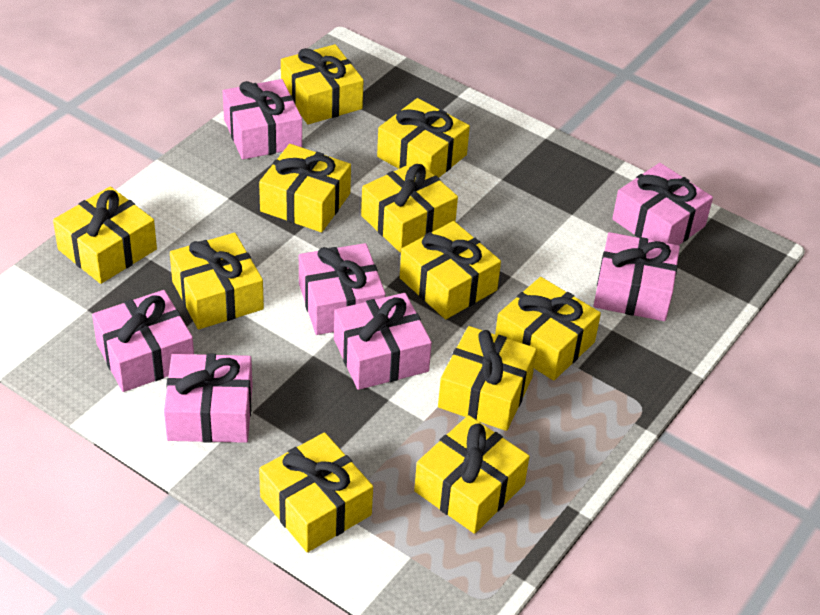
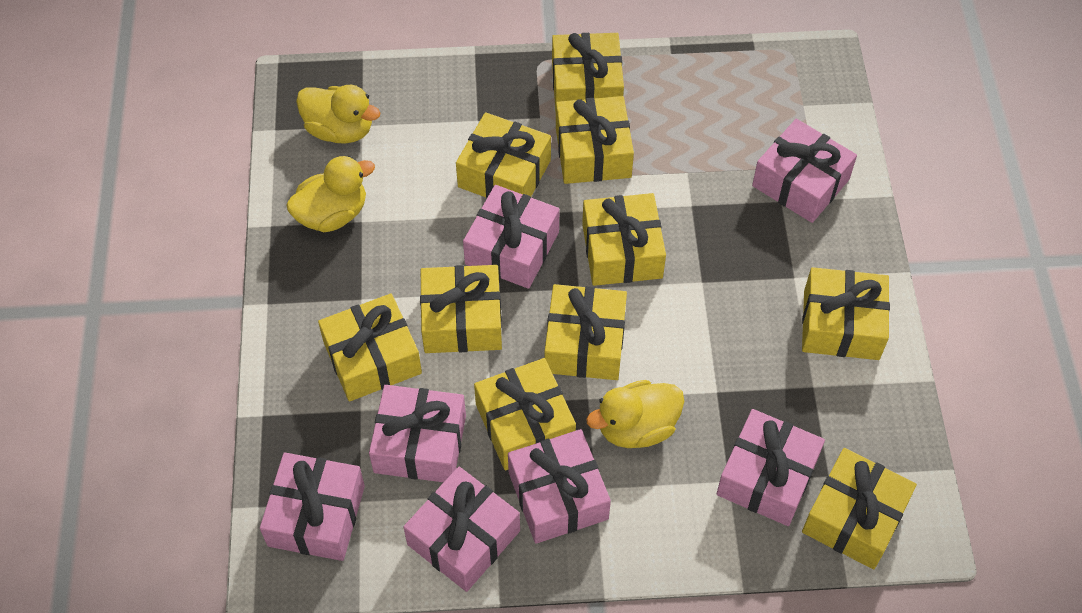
yellow duck: none = 0 -> [287,156,375,232] [296,85,381,144] [586,380,684,448] = 3
yellow gift: [53,186,157,284] [170,233,264,329] [259,144,351,232] [259,432,373,552] [281,44,364,124] [361,161,458,253] [377,98,470,178] [400,221,501,319] [414,415,529,534] [438,326,537,431] [495,277,601,381] = 11 -> [318,293,422,402] [420,265,502,353] [456,112,551,198] [474,358,576,470] [545,284,627,380] [552,33,624,112] [556,96,634,184] [582,193,666,286] [802,267,890,360] [802,448,917,569] = 10

